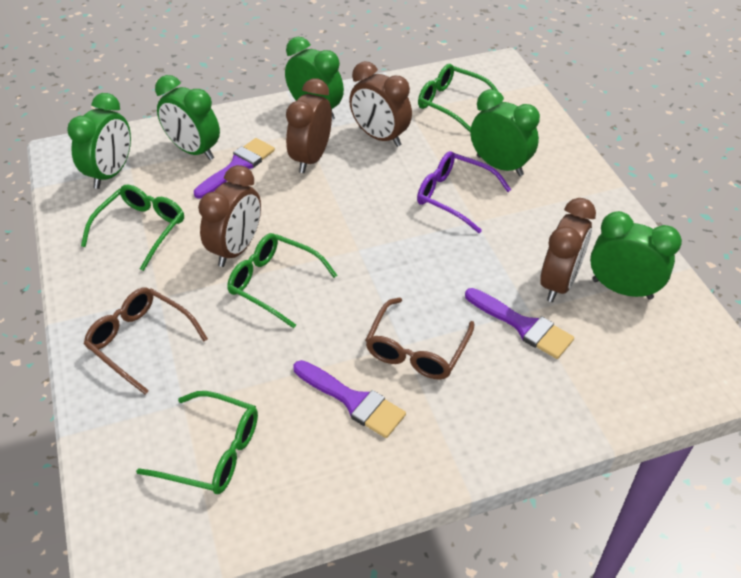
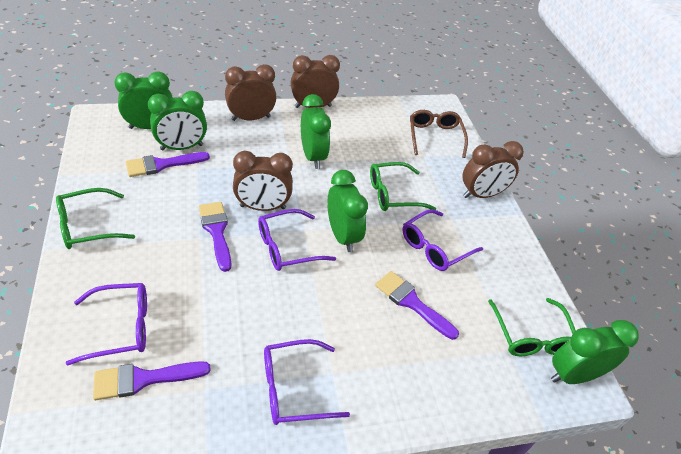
brown glasses: [84,288,208,395] [365,297,474,380] = 2 -> [410,110,468,158] = 1
green glasses: [81,185,184,271] [136,391,258,494] [227,233,337,328] [418,64,498,133] = 4 -> [56,188,135,249] [370,162,436,211] [488,298,576,356] = 3
purple brush: [194,138,275,199] [294,360,406,438] [465,288,574,359] = 3 -> [93,361,211,400] [126,152,210,177] [199,202,231,272] [375,271,459,340] = 4
purple glasses: [417,151,511,233] = 1 -> [66,283,147,365] [258,209,336,271] [264,339,350,425] [402,209,483,271] = 4

